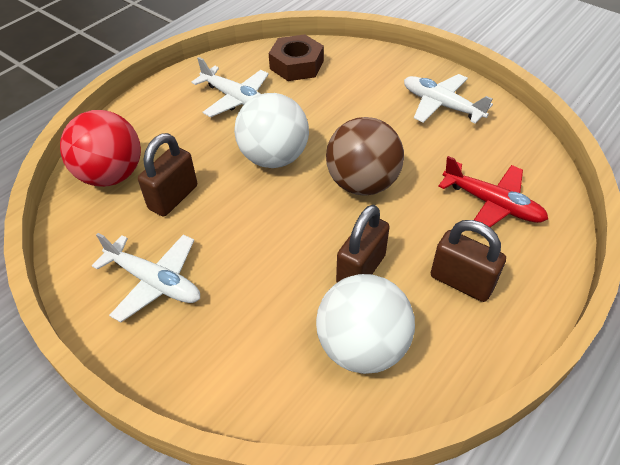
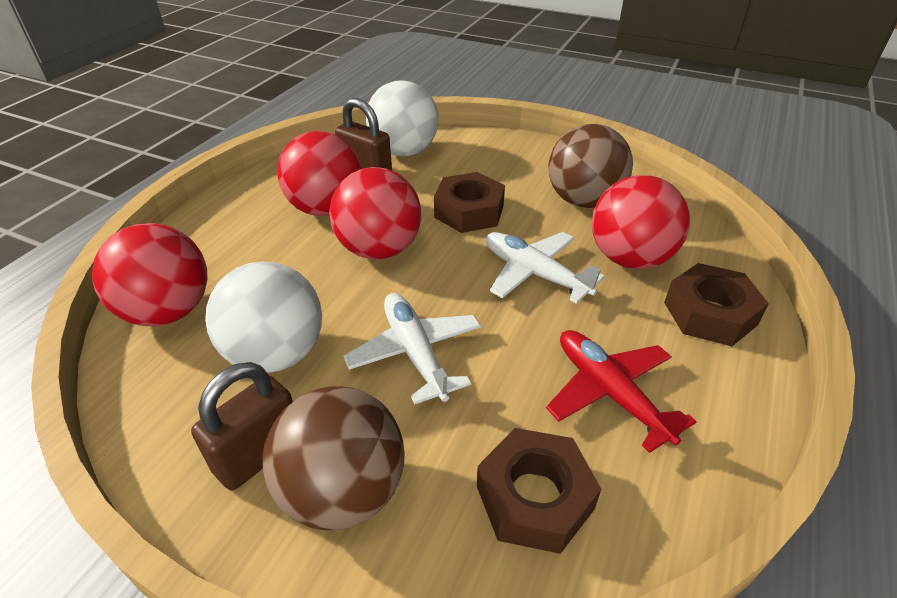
brown ball: [326,117,404,196] = 1 -> [262,386,405,531] [548,124,633,208] = 2
brown nut: [269,34,324,81] = 1 -> [434,172,505,233] [477,428,601,554] [664,263,769,346] = 3
brown padlock: [138,133,197,217] [336,205,390,282] [431,220,506,302] = 3 -> [191,362,293,490] [335,98,392,171] = 2
red ball: [60,110,141,187] = 1 -> [92,223,208,326] [277,131,362,216] [329,167,421,260] [592,175,690,269] = 4
white plane: [92,233,200,322] [191,57,269,117] [404,74,493,124] = 3 -> [343,293,481,405] [486,232,605,304] = 2

